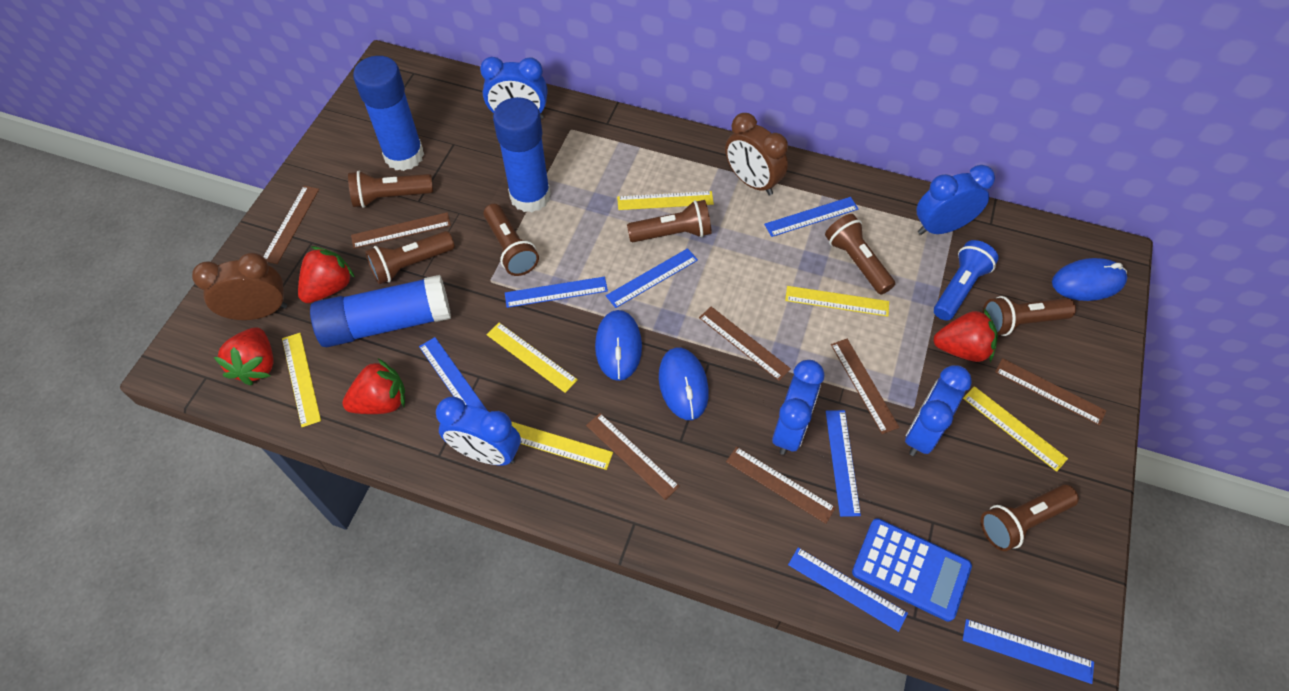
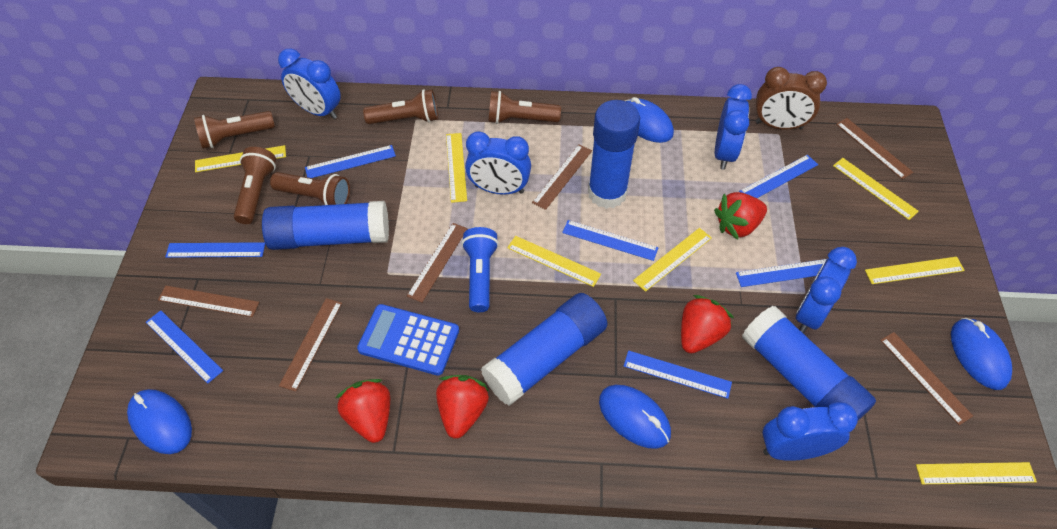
blue glue stick: [310,275,451,347] [353,56,424,171] [493,97,551,212] = 3 -> [262,201,389,250] [481,293,608,406] [588,100,640,209] [742,306,876,420] = 4
blue mouse: [595,310,642,381] [659,347,709,420] [1052,258,1127,301] = 3 -> [127,389,192,454] [599,385,671,449] [625,97,674,143] [951,318,1012,390] = 4
brown clock: [192,253,287,320] [725,113,788,195] = 2 -> [756,67,827,130] = 1
brown flashlight: [348,171,433,208] [365,231,455,285] [483,204,539,276] [627,200,712,242] [825,214,895,295] [981,485,1079,551] [983,296,1076,336] = 7 -> [194,111,275,149] [234,147,276,224] [270,172,350,205] [363,89,438,124] [488,91,561,124] = 5
brown ruler: [263,186,319,264] [351,212,451,248] [586,413,679,500] [699,307,791,381] [726,447,836,524] [831,339,899,434] [995,358,1106,426] = 7 -> [158,286,259,317] [279,298,342,392] [407,223,468,303] [532,144,592,210] [836,118,913,179] [880,332,973,425] = 6
yellow ruler: [282,333,321,427] [487,323,578,393] [511,421,613,470] [617,191,714,210] [785,286,889,317] [963,386,1068,472] = 6 -> [195,145,286,172] [446,133,467,203] [507,236,601,287] [633,228,712,292] [833,158,919,220] [865,257,965,284] [916,462,1037,484] = 7

